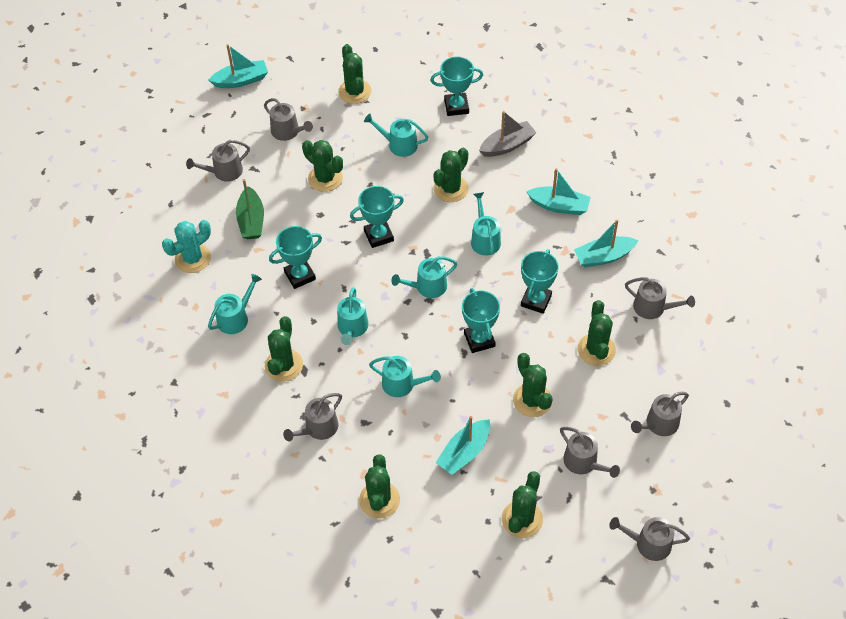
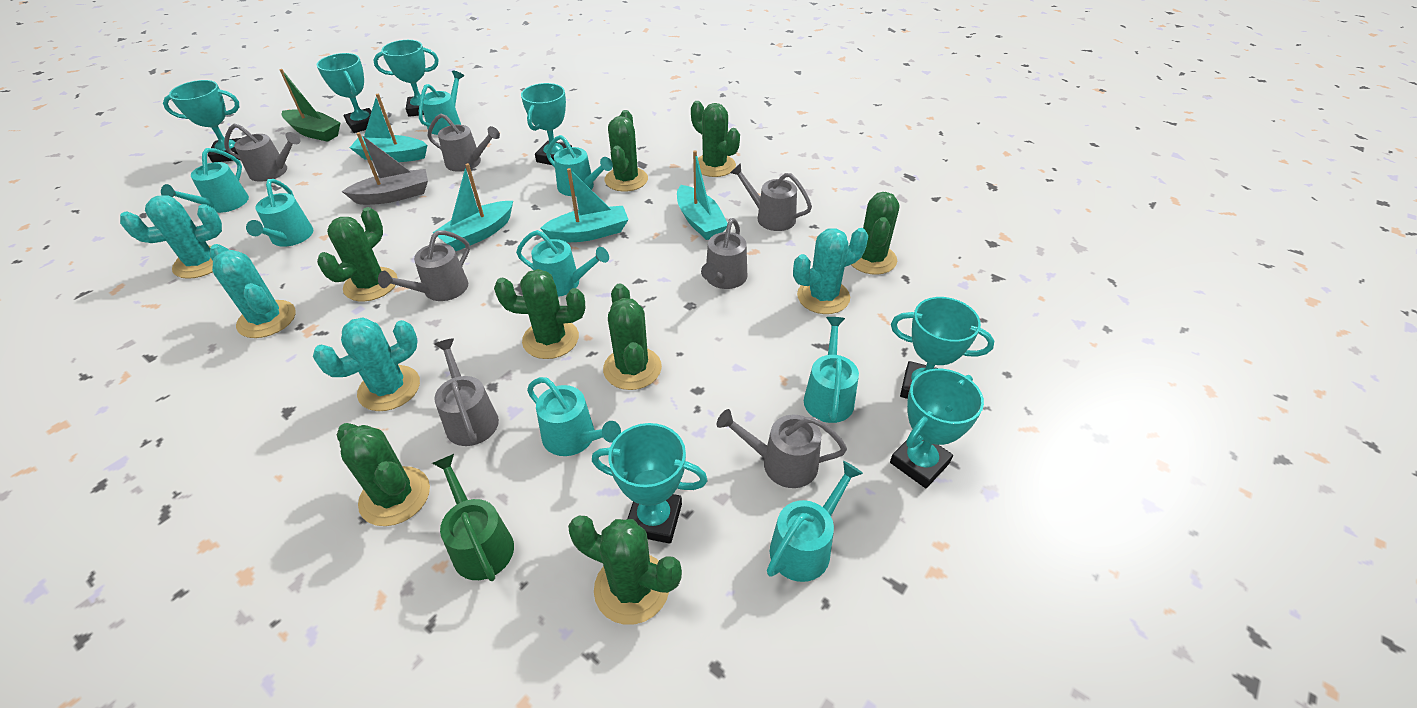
green watering can: none = 0 -> [432,454,514,581] = 1
turquoise cactus: [162,220,211,273] = 1 -> [120,196,222,279] [210,244,296,338] [313,317,420,411] [793,228,868,314] = 4
turquoise trophy: [269,226,322,289] [350,186,404,248] [430,57,483,116] [462,288,500,353] [521,249,559,314] = 5 -> [163,80,240,163] [317,53,372,133] [373,40,439,117] [521,83,572,165] [592,423,708,544] [890,369,984,488] [891,297,994,399] = 7
turquoise watering can: [208,274,262,334] [337,287,369,345] [364,114,428,157] [369,356,441,397] [391,256,457,298] [471,192,501,256] = 6 -> [161,148,249,213] [246,179,313,247] [419,71,464,135] [516,230,609,297] [527,377,621,456] [546,135,613,196] [767,461,863,582] [804,317,859,423] = 8

